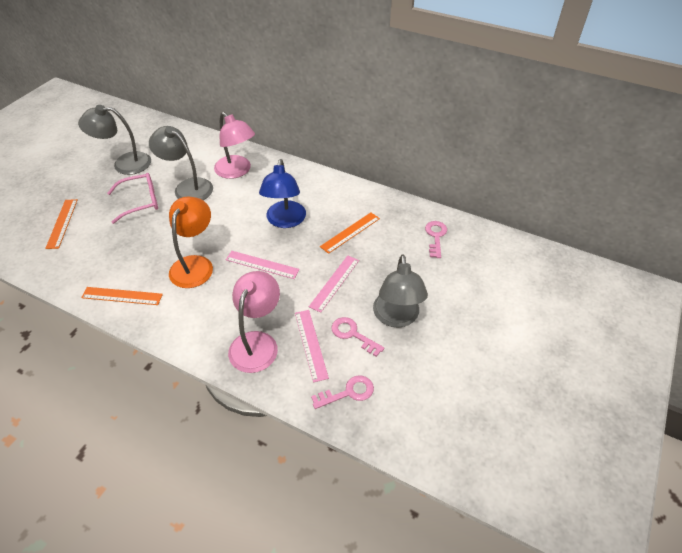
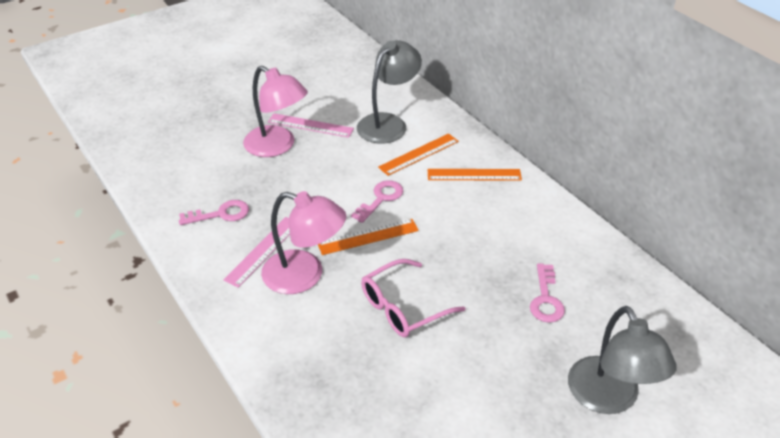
blue lamp: [259,159,306,228] = 1 -> none = 0
grey lamp: [78,105,151,175] [149,126,213,200] [373,254,428,327] = 3 -> [357,40,422,144] [568,306,677,414] = 2
orange lamp: [169,197,213,288] = 1 -> none = 0
pink ruler: [226,251,300,279] [295,310,329,382] [309,255,359,313] = 3 -> [223,217,290,288] [268,113,354,138] = 2

